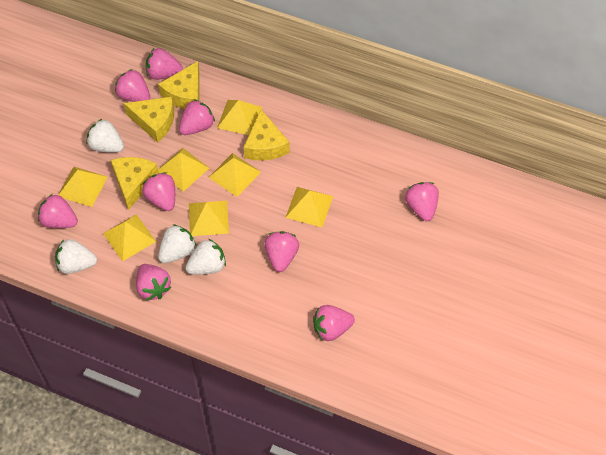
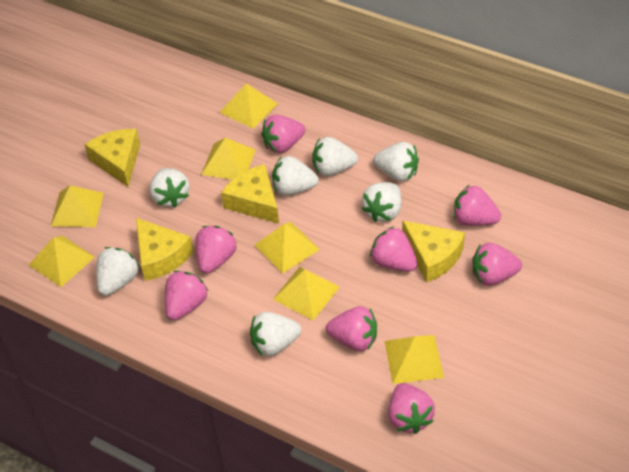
pink strawberry: [38,194,78,228] [115,69,150,102] [136,264,172,300] [142,172,175,211] [146,48,183,80] [179,99,215,135] [264,231,299,272] [313,305,355,341] [405,182,439,221] = 9 -> [165,271,208,320] [196,226,236,274] [261,115,305,153] [326,306,377,351] [370,226,418,272] [388,383,435,434] [453,185,501,226] [472,243,522,286] = 8
white strawberry: [55,239,97,274] [86,119,124,153] [158,224,197,263] [185,239,226,275] = 4 -> [96,247,139,296] [150,168,190,208] [250,312,301,357] [272,156,319,196] [312,137,358,176] [362,182,401,222] [373,142,419,181] = 7

